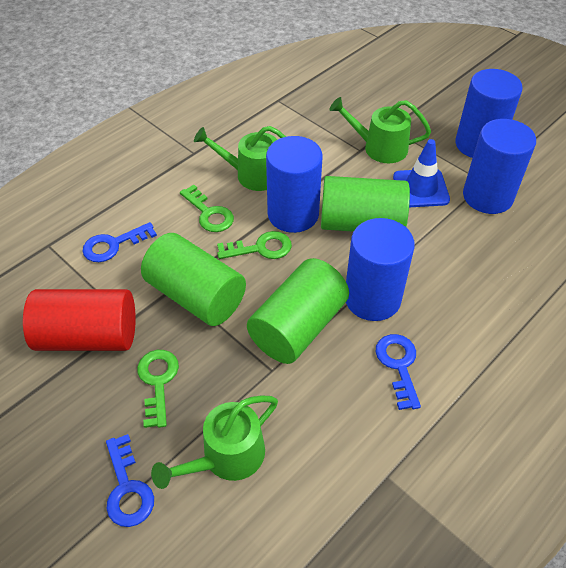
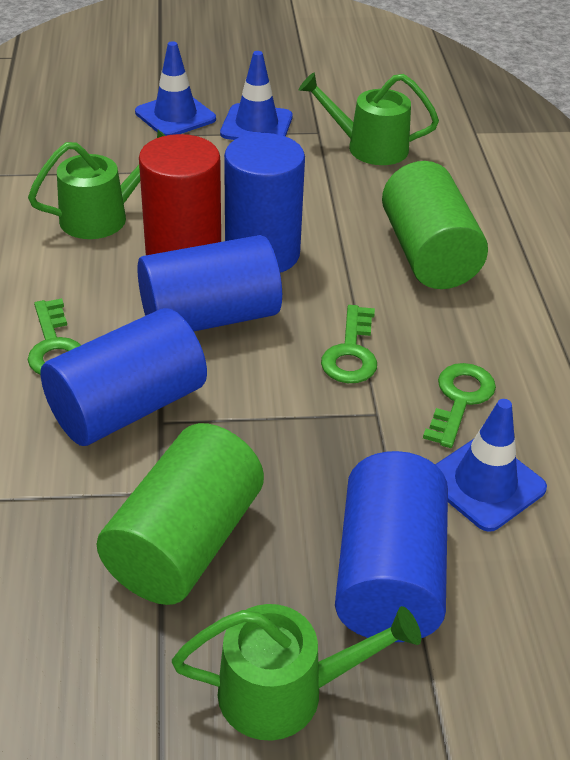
blue key: [82,222,157,262] [106,434,154,527] [376,334,421,410] = 3 -> none = 0
blue traffic cone: [393,139,450,207] = 1 -> [135,41,216,136] [220,51,293,140] [435,399,547,532] = 3
green cylinder: [141,233,246,326] [247,258,349,364] [321,176,410,232] = 3 -> [96,423,264,605] [382,161,488,289] = 2

